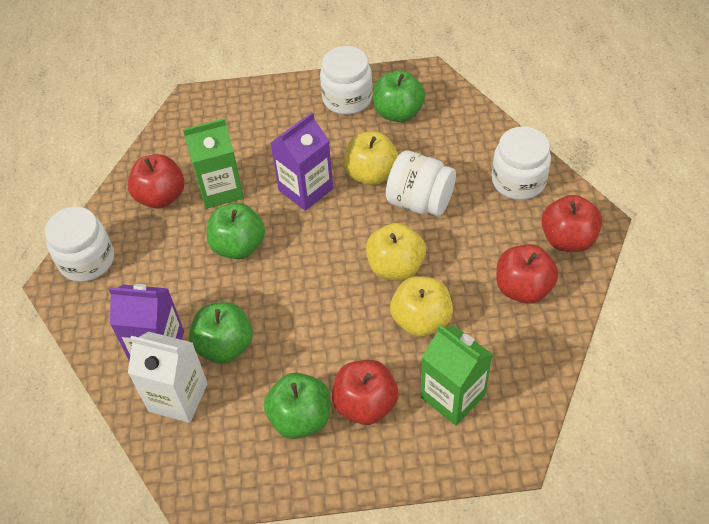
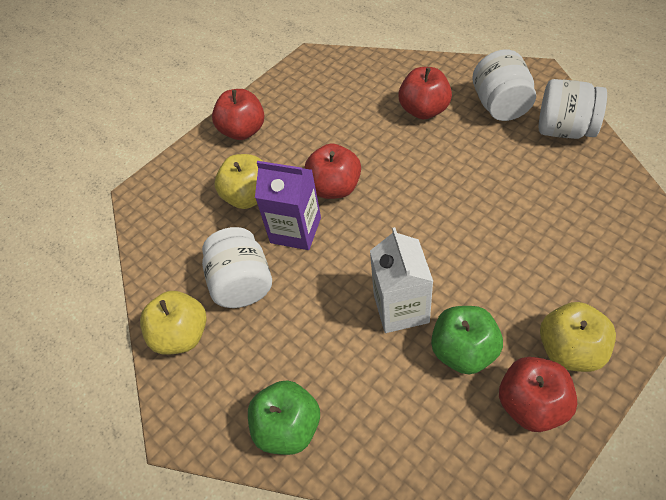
green apple: [189,302,253,364] [207,203,265,259] [264,373,330,439] [373,70,425,122] = 4 -> [248,380,320,455] [431,306,503,374] = 2
green carton: [183,118,244,209] [421,325,493,426] = 2 -> none = 0
purple carton: [109,284,184,361] [271,112,333,211] = 2 -> [255,161,321,250] = 1
white jar: [45,207,114,282] [320,46,373,115] [386,151,456,216] [492,126,551,200] = 4 -> [202,227,272,308] [473,50,536,121] [539,79,607,139] = 3

